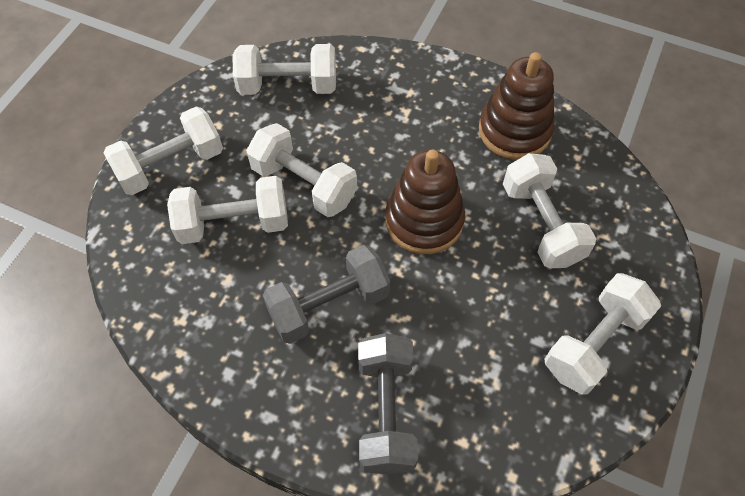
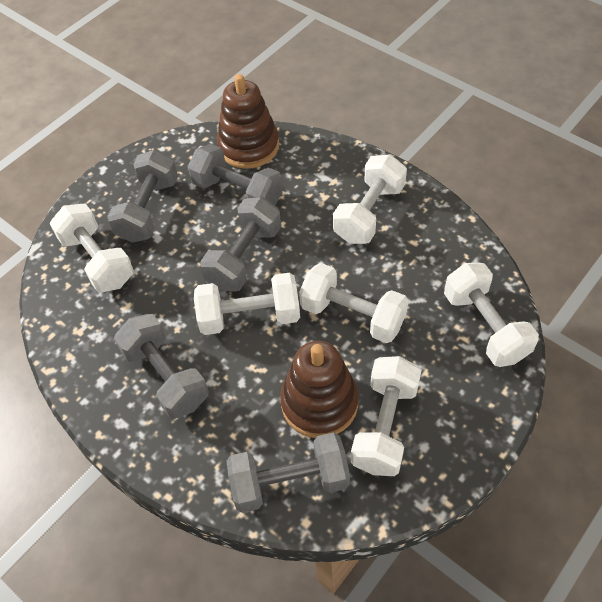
grey dumbbell: [263,245,390,344] [358,333,418,474] = 2 -> [107,150,178,243] [114,314,209,419] [188,144,283,206] [200,197,281,292] [227,432,350,513] = 5

